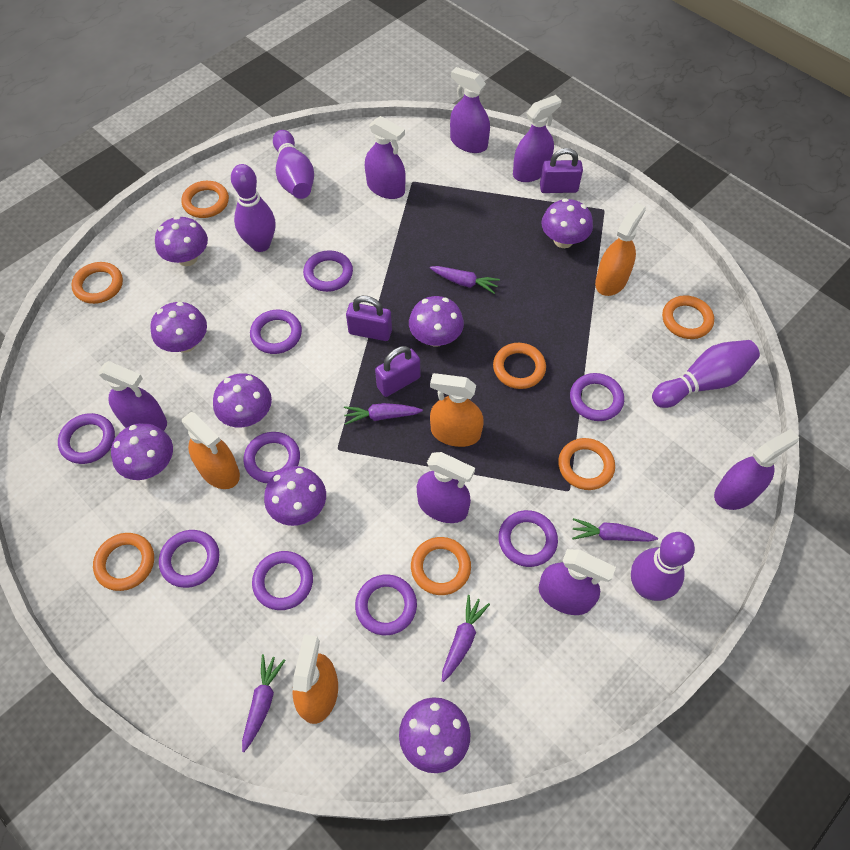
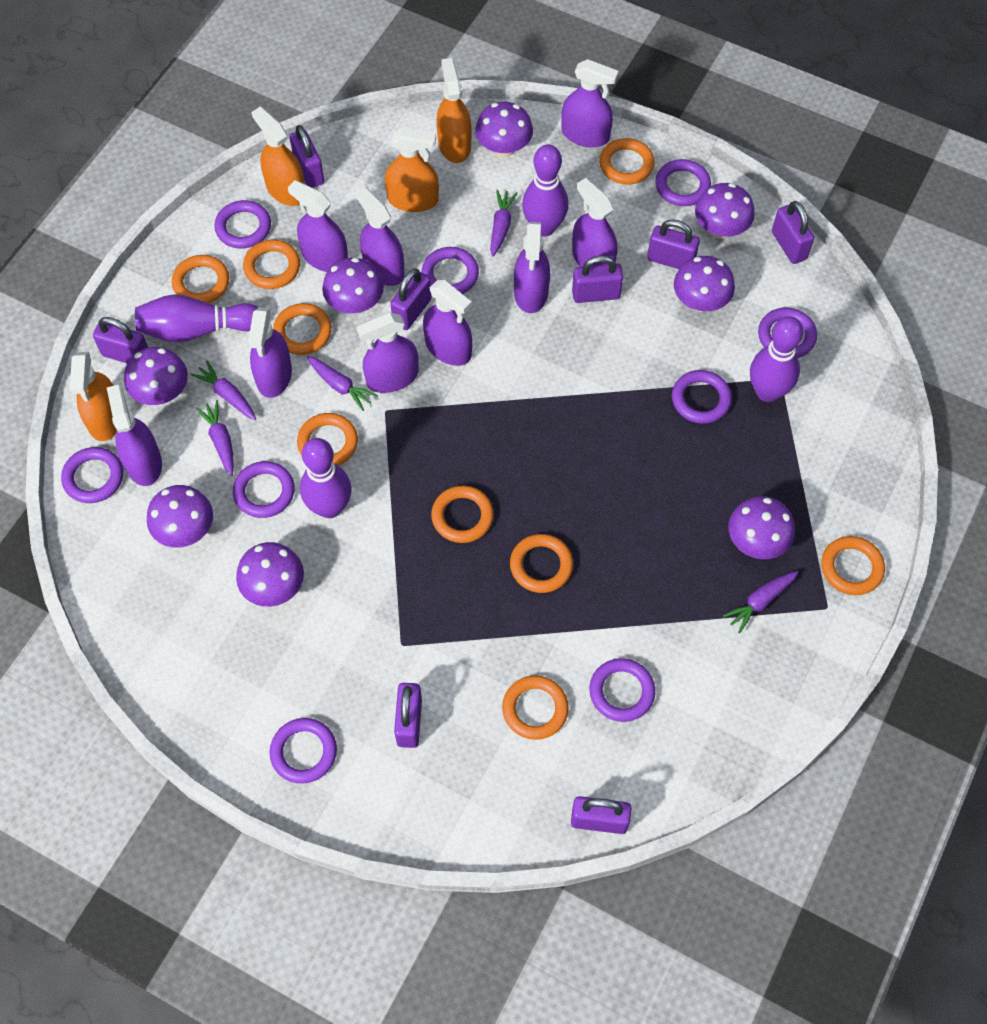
orange ring: [71,262,123,304] [93,533,154,591] [181,181,229,218] [411,537,471,595] [493,343,546,389] [558,438,615,490] [662,295,714,339] = 7 -> [172,255,229,303] [243,240,300,289] [273,303,332,355] [297,413,358,466] [431,486,494,543] [502,675,569,740] [510,534,573,593] [599,138,655,185] [821,536,885,595] = 9
purple padlock: [346,296,392,341] [375,346,420,397] [540,148,583,193] = 3 -> [93,317,148,363] [289,125,324,188] [390,268,432,330] [394,683,422,748] [571,796,631,834] [572,255,623,303] [647,219,700,269] [772,201,814,264] = 8
purple spray bottle: [98,361,167,431] [365,116,406,199] [417,452,475,523] [450,67,490,153] [513,95,562,182] [539,549,616,615] [714,429,799,510] = 7 -> [107,384,162,486] [248,307,292,398] [288,180,348,272] [355,187,405,286] [357,312,418,393] [423,280,472,366] [514,222,550,313] [561,59,619,147] [572,178,618,267] = 9

